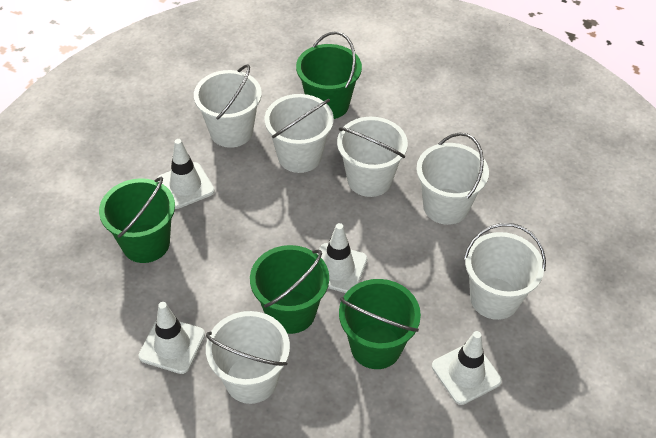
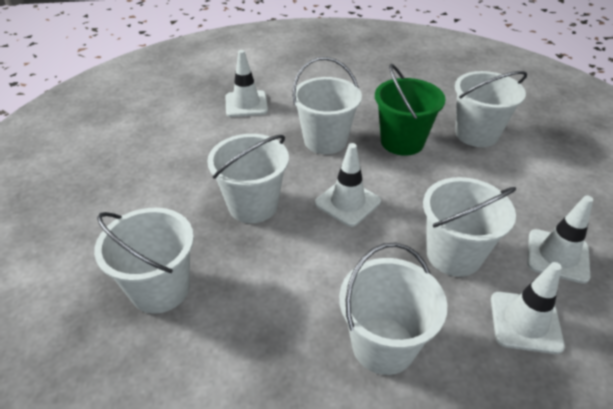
green bucket: [99,177,175,263] [250,245,329,334] [296,31,362,119] [339,279,421,369] = 4 -> [375,64,445,156] = 1

